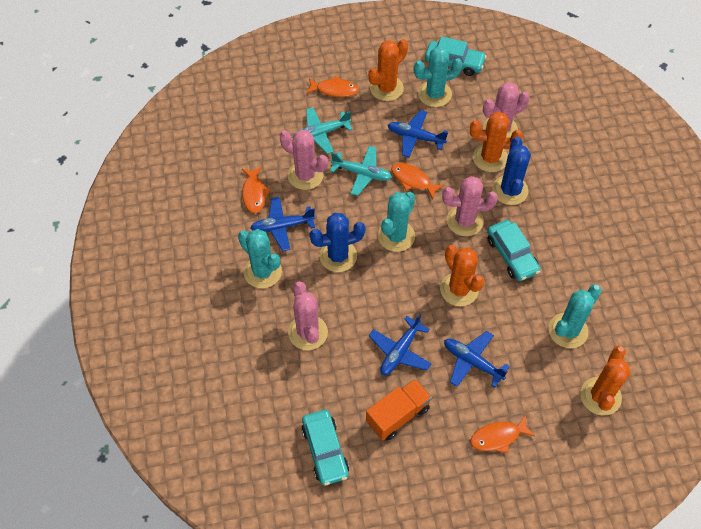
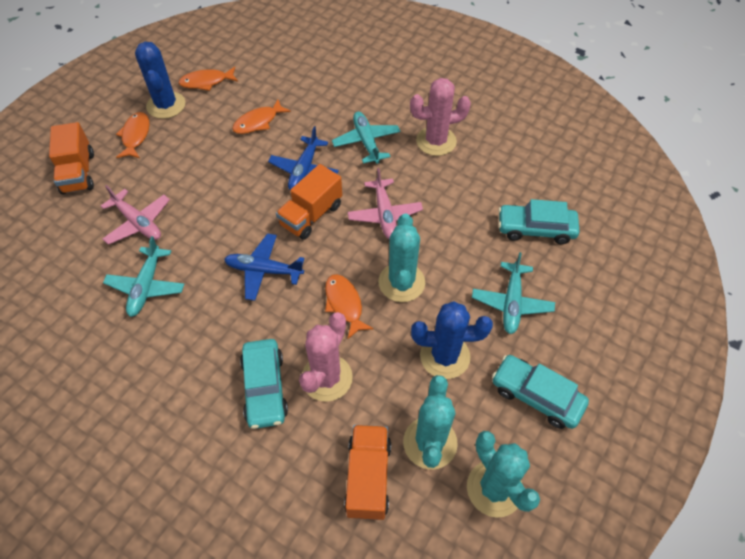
blue plane: [251,197,315,251] [369,314,432,375] [388,110,448,158] [444,331,510,387] = 4 -> [224,233,304,301] [268,126,339,190] = 2
orange cactus: [368,39,408,101] [440,245,484,306] [470,112,523,172] [580,346,631,416] = 4 -> none = 0
orange truck: [366,379,432,441] = 1 -> [49,122,94,194] [276,164,342,240] [344,425,391,520] = 3
pink cactus: [280,130,328,190] [288,281,328,350] [442,176,498,236] [483,82,530,138] = 4 -> [299,312,353,402] [410,78,471,156] = 2
pink plane: none = 0 -> [101,185,170,245] [347,168,423,239] = 2
turquoise cactus: [238,229,282,288] [378,192,415,252] [414,46,463,107] [549,285,601,348] = 4 -> [378,214,425,302] [403,375,458,469] [467,431,540,518] = 3
turquoise plane: [293,107,353,154] [330,146,392,196] = 2 -> [103,236,184,317] [332,112,400,164] [472,252,555,334] = 3

